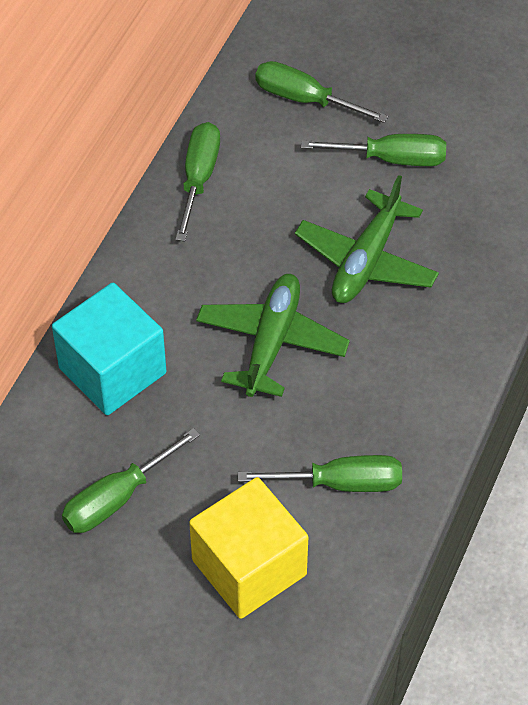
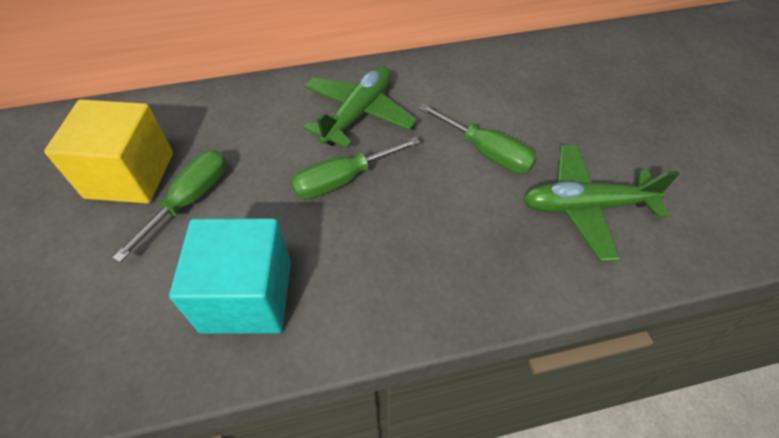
green screwdriver: [62,428,200,533] [175,122,220,242] [238,455,402,492] [255,61,388,123] [301,134,446,166] = 5 -> [113,150,227,263] [291,137,420,199] [419,104,537,174] = 3

